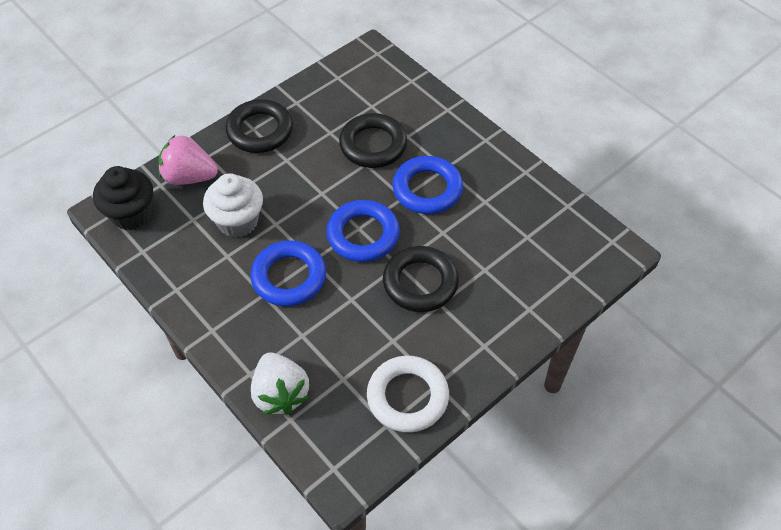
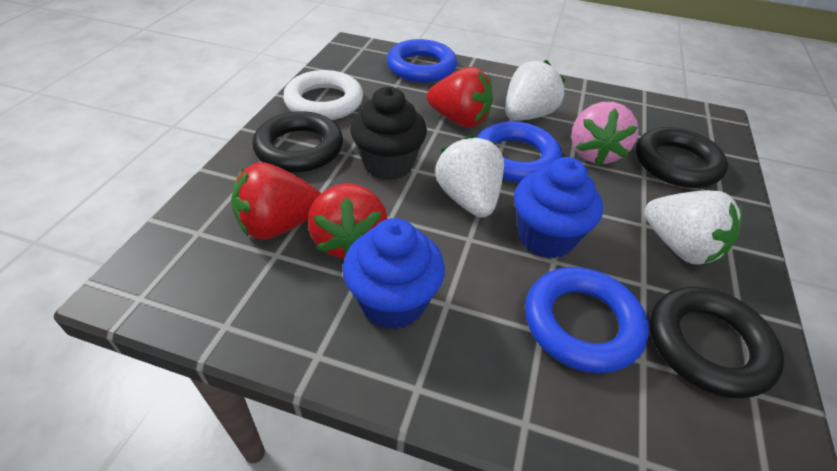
blue cupcake: none = 0 -> [343,218,445,329] [514,157,603,258] = 2
red strawberry: none = 0 -> [231,162,321,239] [308,183,388,258] [427,67,493,128] = 3
white cupcake: [203,173,263,238] = 1 -> none = 0
white strawberry: [251,352,309,415] = 1 -> [435,135,504,217] [505,60,566,120] [644,190,742,265] = 3

